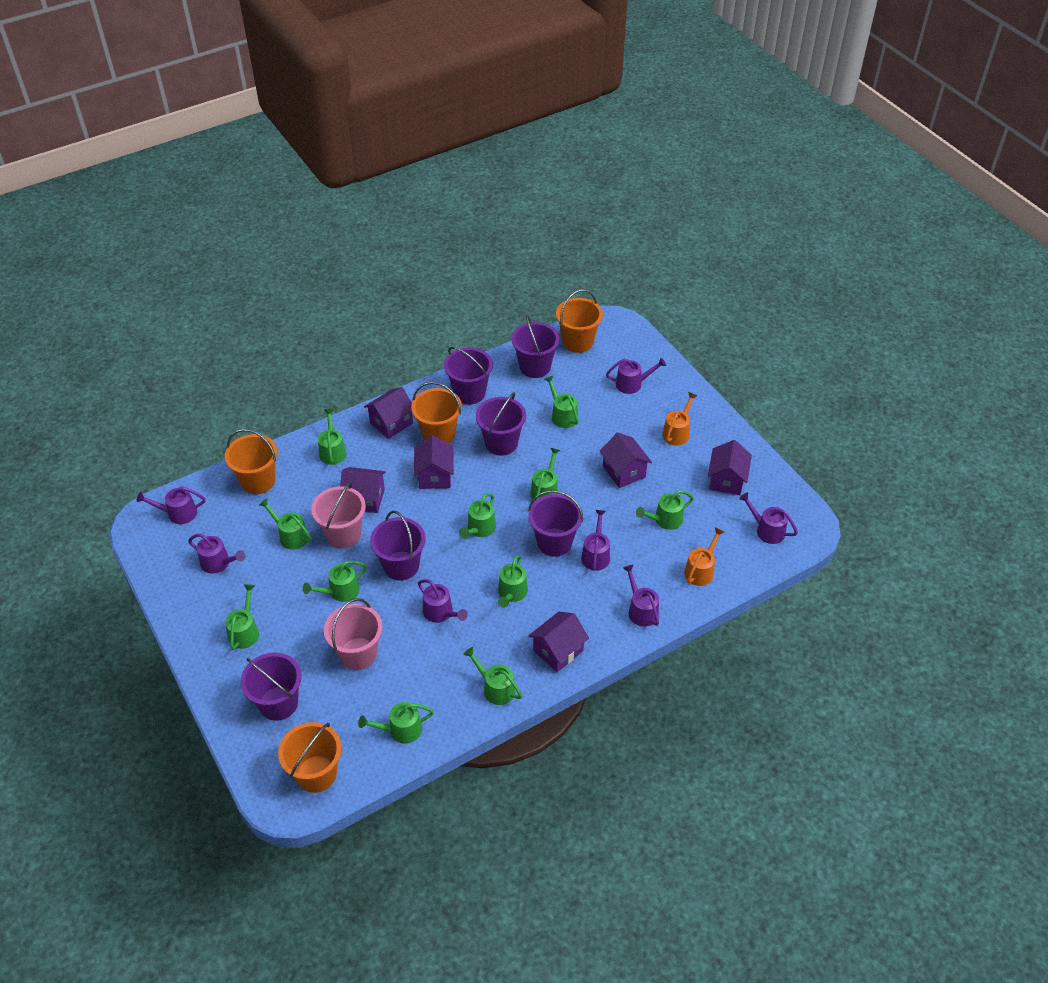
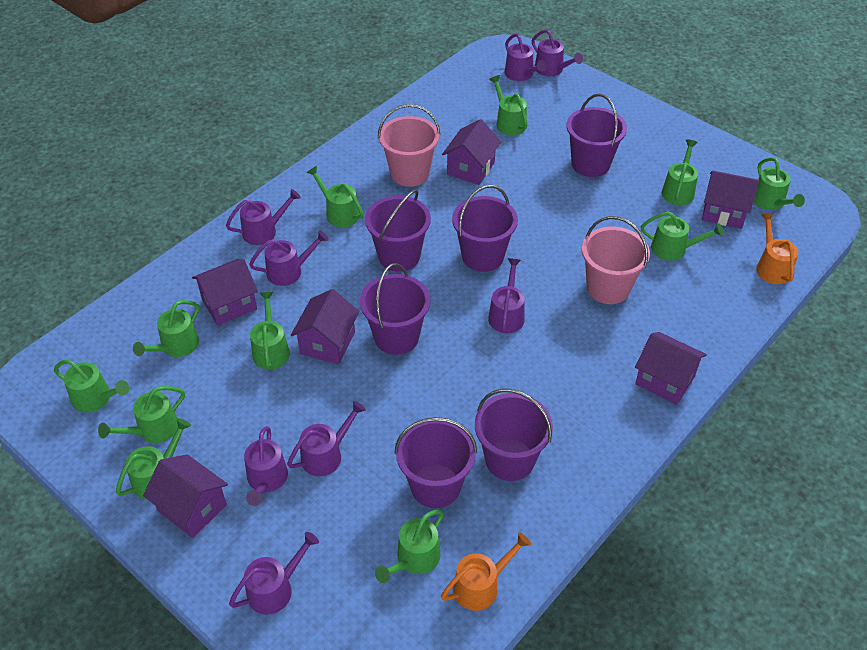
orange bucket: [225,429,277,494] [278,722,342,793] [411,382,462,444] [556,289,603,353] = 4 -> none = 0
purple watering can: [136,487,205,524] [188,534,245,574] [418,579,468,623] [581,510,610,571] [606,358,666,394] [623,564,659,627] [739,493,798,544] = 7 -> [226,189,301,245] [229,532,319,615] [244,426,288,506] [249,230,329,286] [287,401,366,476] [488,258,525,333] [505,34,547,81] [532,29,583,76] = 8

